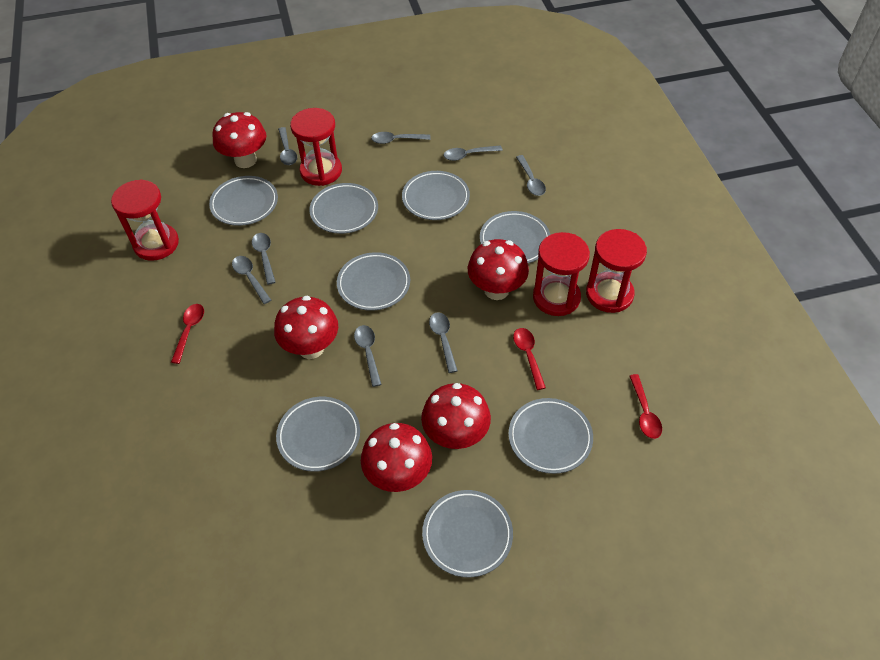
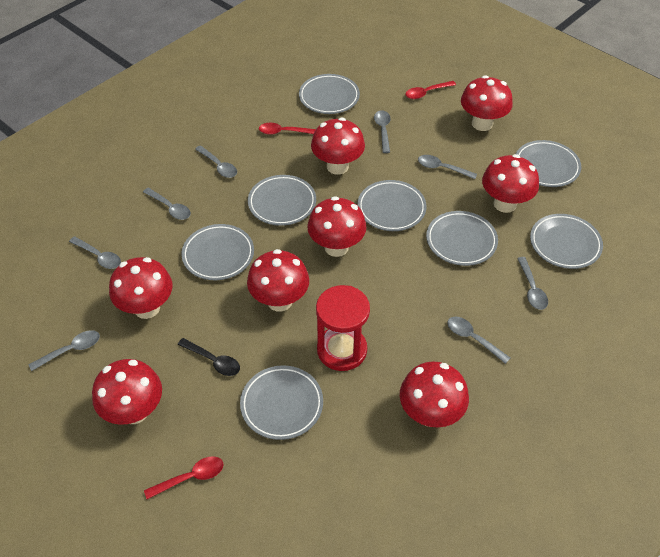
black spoon: none = 0 -> [178,338,240,376] = 1
red hourglass: [111,179,179,261] [290,108,342,186] [533,232,590,316] [586,229,647,313] = 4 -> [316,285,370,371] = 1
red mushroom: [212,112,266,168] [274,296,338,359] [361,423,432,492] [421,383,491,449] [468,239,529,300] = 5 -> [92,359,162,425] [109,257,173,319] [247,249,309,312] [307,196,366,257] [311,118,365,175] [400,362,469,427] [461,75,513,131] [482,154,539,213] = 8

